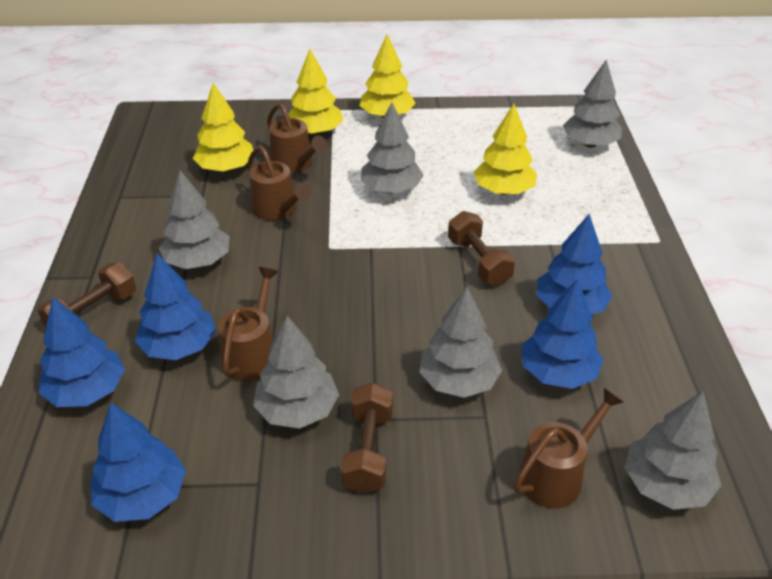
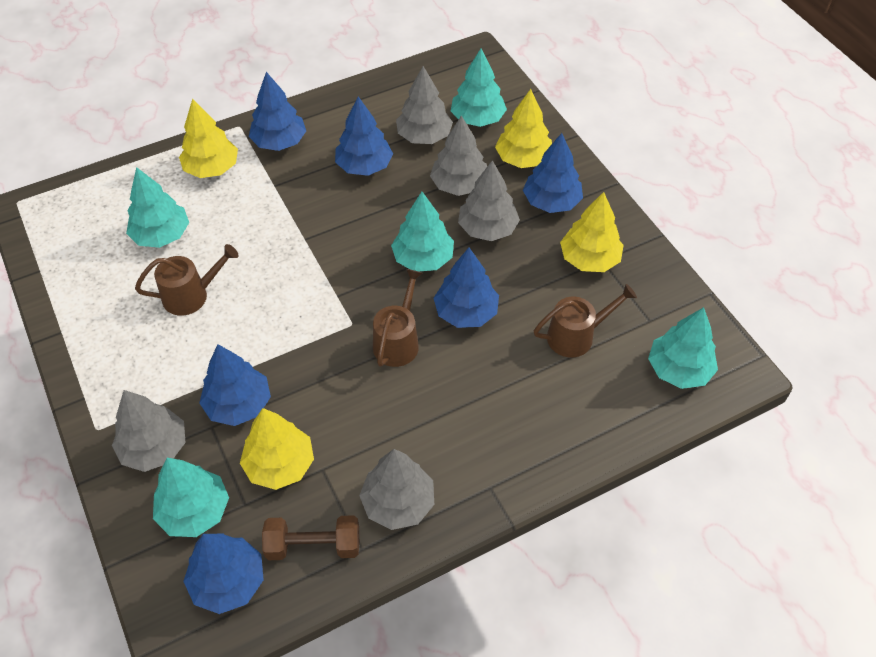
blue tree: [39,297,125,407] [91,403,186,522] [135,253,216,360] [521,279,603,389] [537,214,612,315] = 5 -> [183,534,264,614] [199,344,271,426] [249,72,306,151] [335,96,393,176] [434,248,499,328] [523,133,583,213] = 6
brown dumbbell: [37,263,136,327] [341,383,393,494] [448,211,515,286] = 3 -> [262,515,359,560] = 1
brown watering can: [218,267,278,381] [247,146,311,221] [267,103,327,173] [514,388,623,508] = 4 -> [135,244,239,315] [373,269,423,367] [534,284,637,357] = 3
grey tree: [159,170,230,269] [253,316,339,429] [361,102,424,193] [419,287,502,398] [563,60,622,148] [625,391,721,510] = 6 -> [112,390,186,472] [359,449,434,530] [396,66,453,144] [430,115,487,196] [458,160,520,241] = 5
turquoise tree: none = 0 -> [126,167,189,248] [153,458,229,537] [391,192,454,272] [451,48,507,127] [648,307,718,389] = 5

